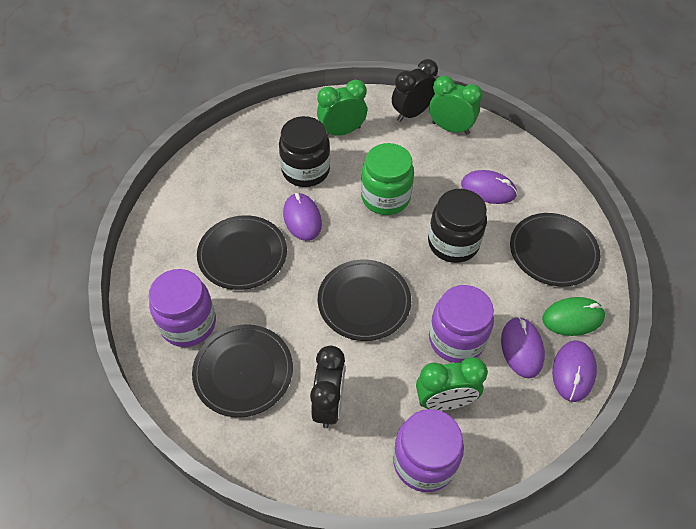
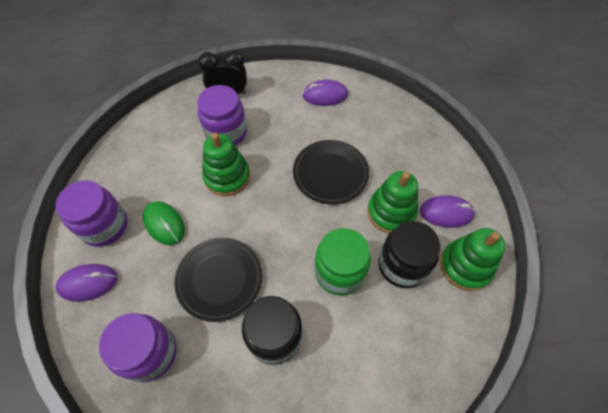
black clock: [310,346,345,428] [392,59,438,122] = 2 -> [198,50,247,95] = 1
black plate: [192,324,293,417] [197,215,287,290] [318,260,411,341] [510,213,600,287] = 4 -> [174,238,263,322] [293,140,369,204] = 2
green clock: [317,80,367,136] [416,357,488,410] [429,76,483,135] = 3 -> none = 0
green stacking toy: none = 0 -> [202,133,250,196] [367,171,418,234] [440,228,505,291] = 3
purple mouse: [283,193,322,241] [461,170,517,204] [501,317,545,378] [552,340,597,402] = 4 -> [56,264,118,302] [303,80,348,106] [420,195,475,228] = 3

